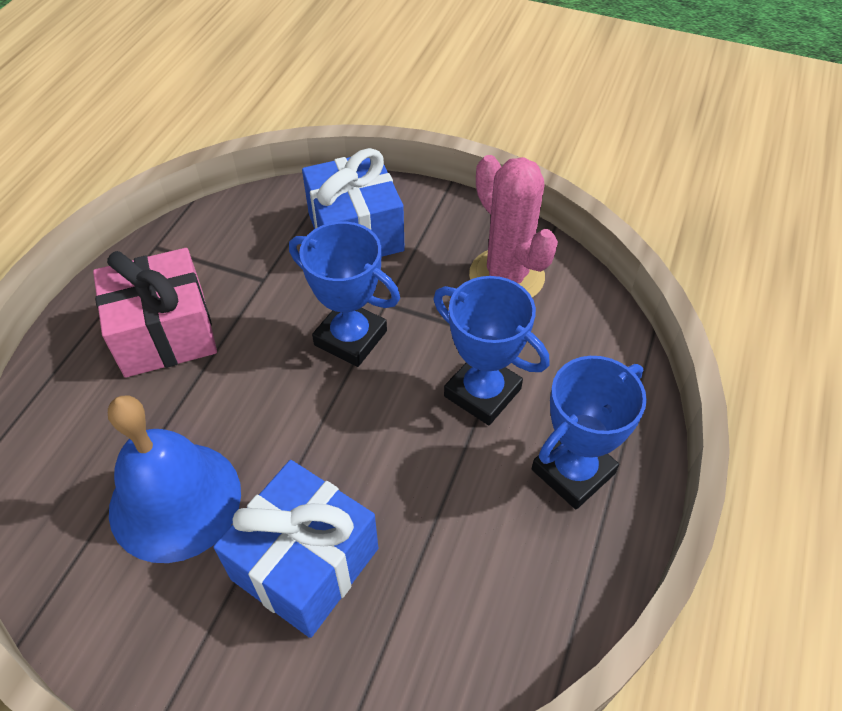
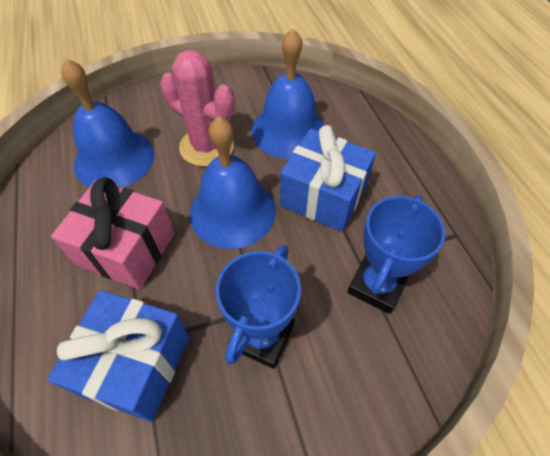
blue bell: [108,395,241,563] = 1 -> [61,59,154,188] [190,116,276,249] [252,28,324,159] = 3
blue trophy: [289,221,400,367] [434,276,550,425] [532,356,647,509] = 3 -> [216,245,301,369] [347,195,445,314] = 2

